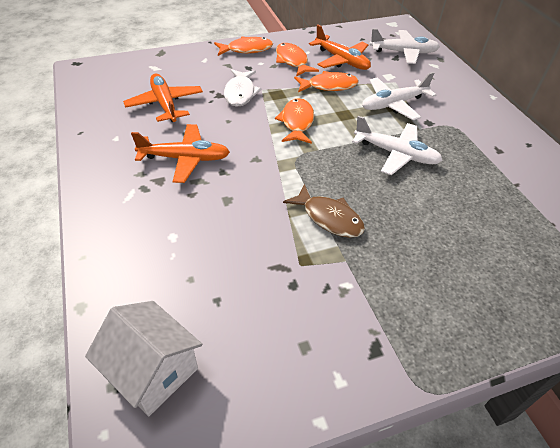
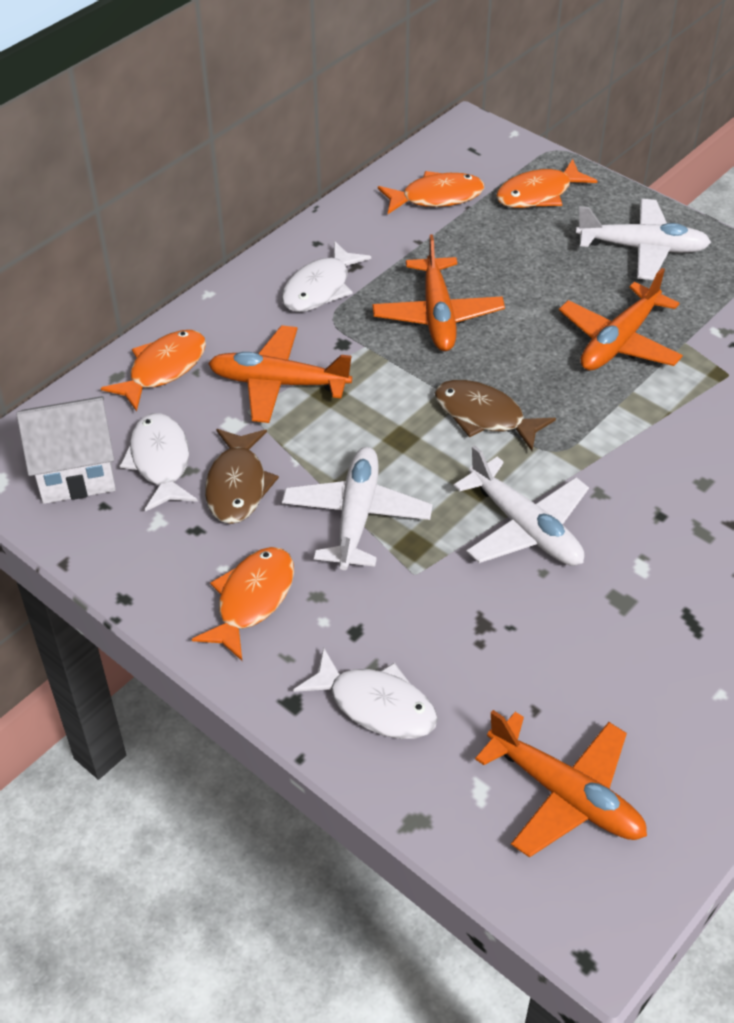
brown fish: [283,184,365,238] = 1 -> [205,429,279,524] [434,380,556,451] = 2
orange plane: [123,74,203,122] [131,124,230,183] [309,25,371,70] = 3 -> [208,325,352,423] [372,234,505,351] [475,710,647,858] [559,268,683,371] = 4
white fish: [224,69,262,107] = 1 -> [120,413,198,512] [282,241,371,312] [293,647,438,739] = 3

